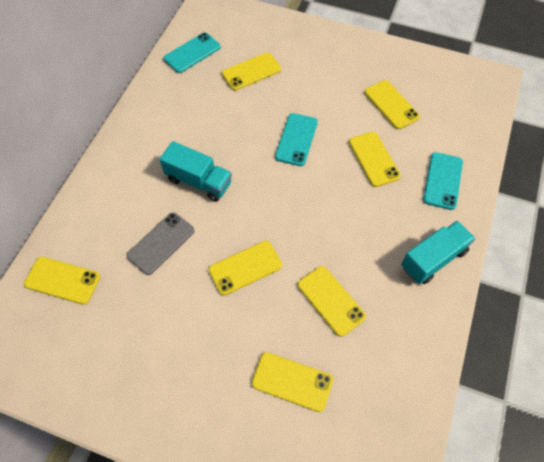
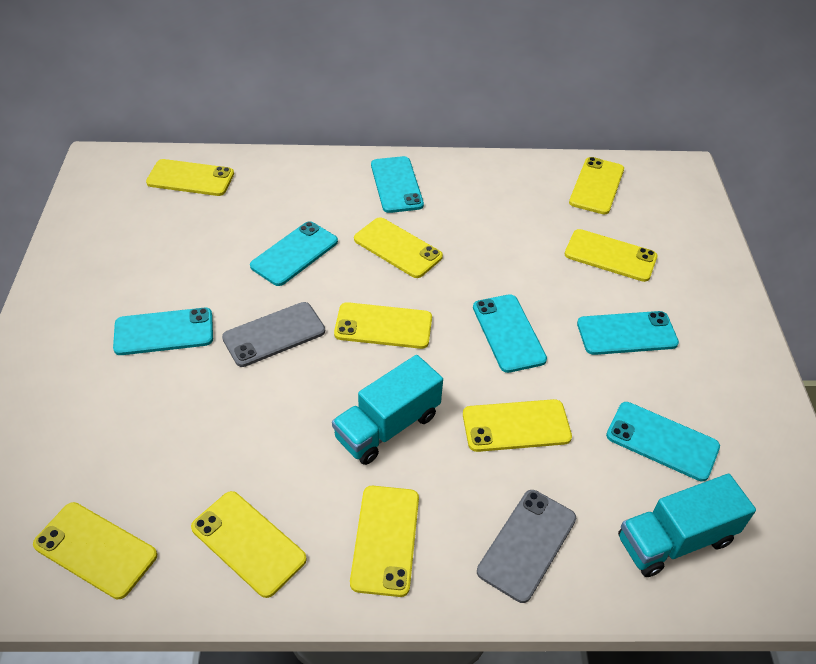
grey phone: [126,212,195,275] = 1 -> [222,302,325,367] [477,490,576,603] = 2
turquoise phone: [164,33,221,73] [275,113,318,166] [423,152,463,210] = 3 -> [113,308,213,355] [250,221,338,286] [371,156,424,213] [473,294,547,373] [577,311,679,355] [606,402,720,481] = 6
yellow phone: [24,257,100,305] [209,241,282,296] [222,53,281,91] [252,352,333,412] [298,266,366,337] [349,132,401,187] [364,80,420,129] = 7 -> [33,502,157,599] [146,159,234,196] [191,491,307,598] [334,302,432,349] [350,486,419,597] [354,217,443,278] [463,399,572,452] [565,229,657,282] [569,157,624,214] = 9

